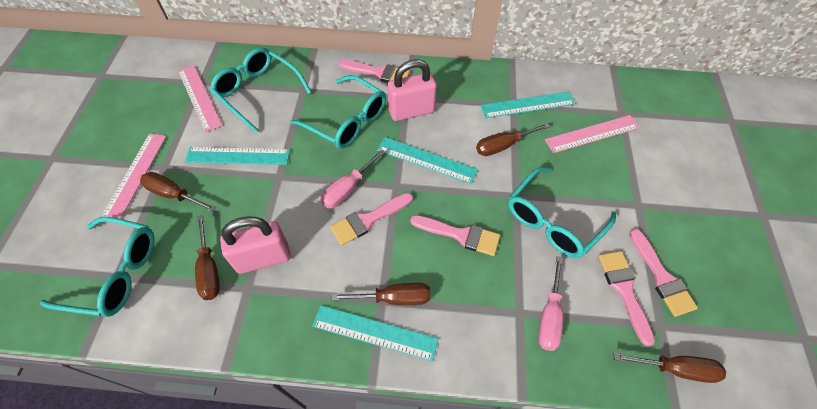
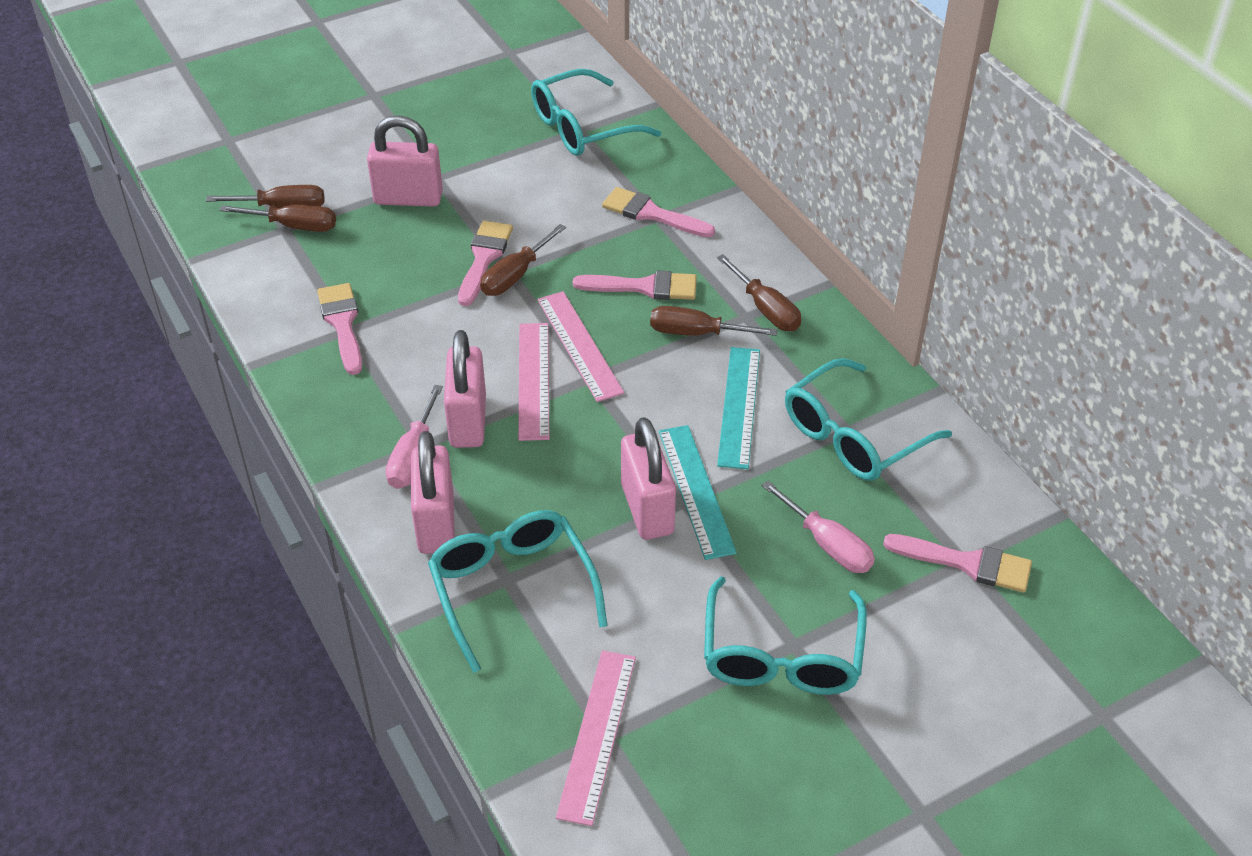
pink padlock: [220,216,290,274] [387,59,437,121] = 2 -> [367,115,443,207] [411,431,455,554] [444,330,486,448] [621,417,676,540] = 4
turquoise ruler: [185,147,290,165] [312,305,438,361] [377,137,478,184] [481,92,576,118] = 4 -> [659,425,737,560] [717,347,760,469] = 2

